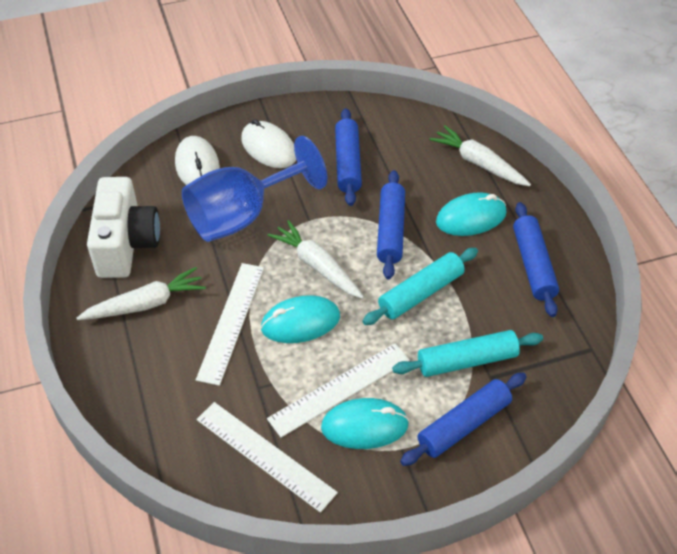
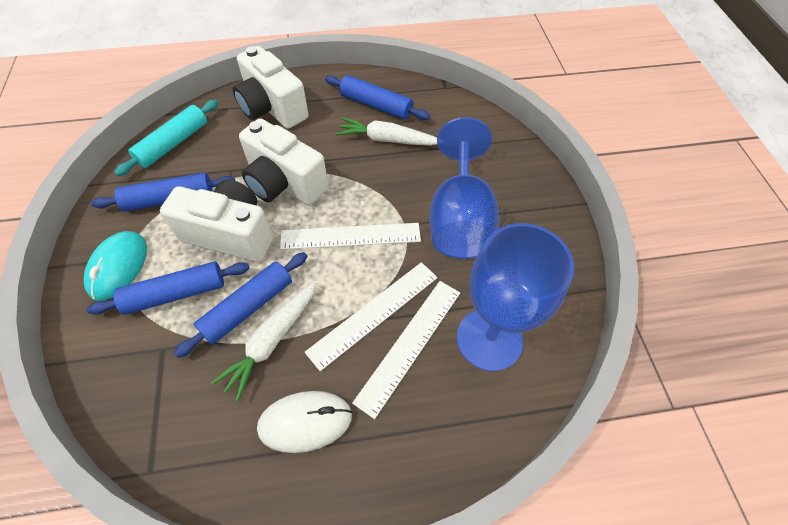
blue goblet: [182,136,327,242] = 1 -> [430,117,499,259] [457,223,574,371] = 2
turquoise mouse: [261,295,340,343] [321,398,409,449] [436,192,507,236] = 3 -> [84,231,147,301] = 1
turquoise rolling pin: [362,248,478,325] [392,330,543,377] = 2 -> [114,100,218,176] = 1
white camera: [87,177,160,278] = 1 -> [160,179,273,262] [233,46,308,128] [239,118,328,205] = 3
white carrot: [76,267,206,320] [267,220,364,299] [429,125,531,186] = 3 -> [211,281,317,401] [336,117,437,146] = 2
white mouse: [175,136,220,185] [241,119,296,168] = 2 -> [257,391,352,453] = 1

